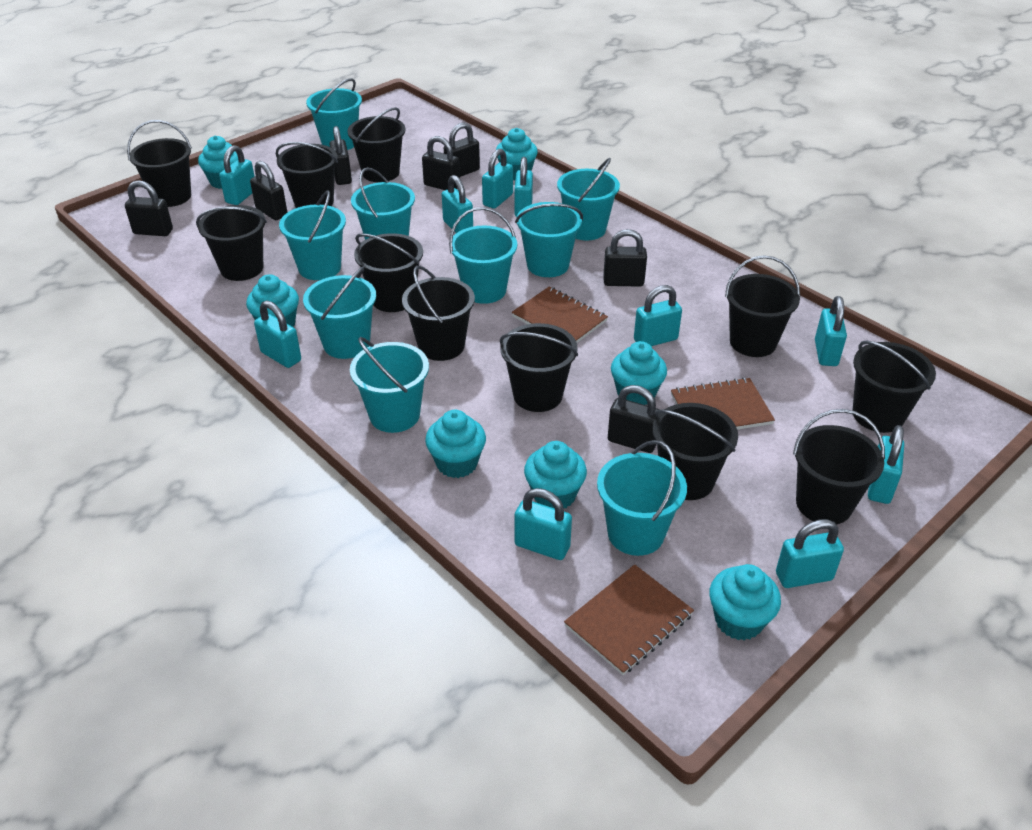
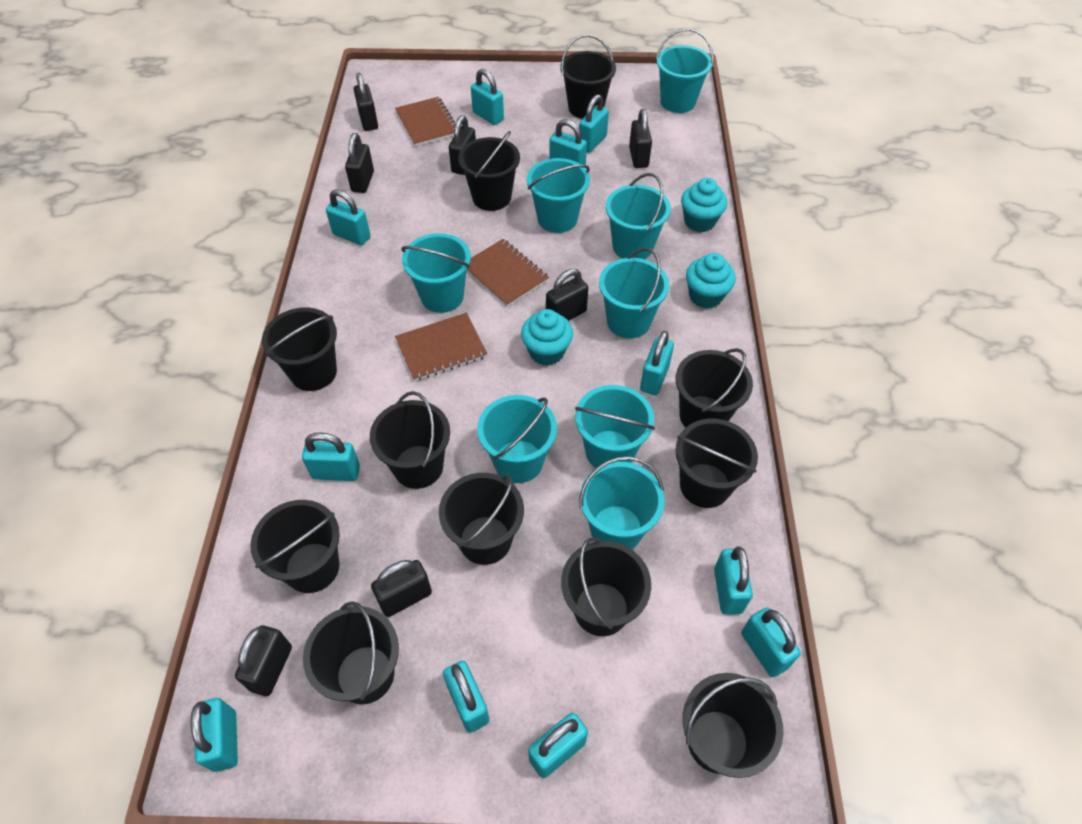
turquoise bucket: [279,190,346,280] [303,267,376,359] [306,78,362,150] [350,337,429,433] [351,167,415,240] [449,207,517,304] [515,202,583,277] [557,158,620,240] [597,440,687,556] = 9 -> [401,233,471,313] [477,395,557,483] [527,158,590,233] [575,385,655,468] [579,456,665,549] [599,248,669,338] [606,173,671,259] [656,29,714,113] = 8
turquoise cupcake: [198,136,238,189] [246,274,299,327] [425,410,486,478] [496,128,538,180] [524,441,587,508] [611,341,667,405] [709,564,781,640] = 7 -> [521,309,573,366] [681,178,727,232] [686,253,736,309] = 3
turquoise padlock: [219,145,255,205] [254,301,301,368] [442,175,473,233] [482,148,513,209] [514,157,533,217] [514,488,572,560] [634,285,682,346] [776,519,844,588] [815,296,847,366] [868,425,904,504] = 10 -> [191,698,238,772] [302,432,360,481] [326,189,371,246] [443,661,490,733] [471,69,504,125] [528,713,588,778] [549,119,587,165] [579,94,609,153] [640,331,674,395] [714,546,753,615] [741,608,801,677] = 11

